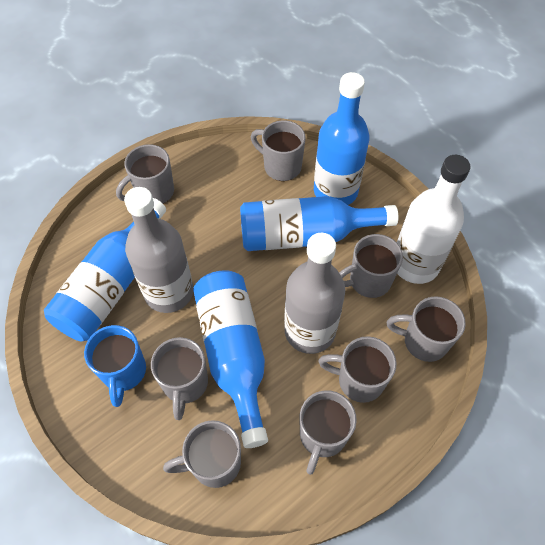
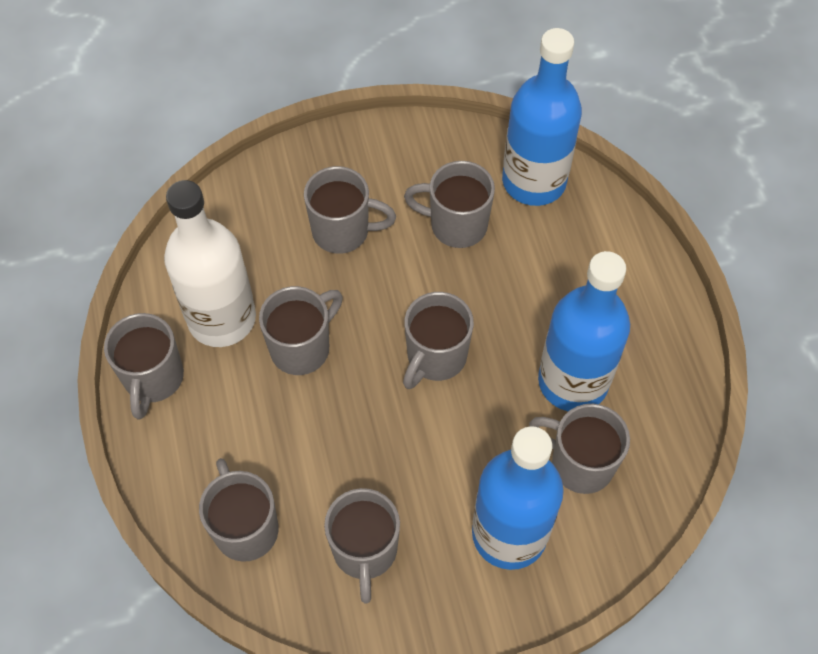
blue bottle: [44,198,166,342] [193,270,268,448] [240,196,398,251] [314,72,370,205] = 4 -> [472,426,564,570] [502,28,582,206] [538,251,630,411] = 3
blue mug: [84,325,146,407] = 1 -> none = 0
grey bottle: [124,187,193,313] [284,233,345,354] = 2 -> none = 0

